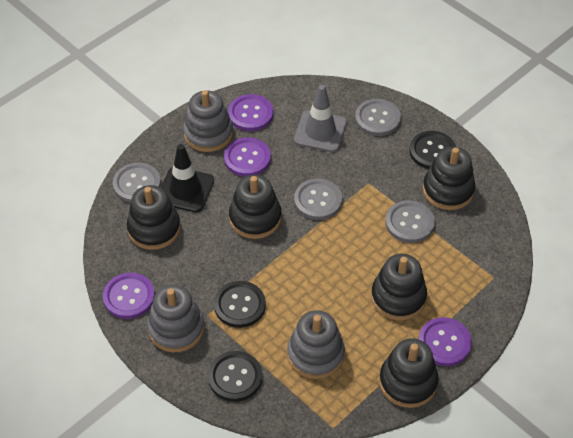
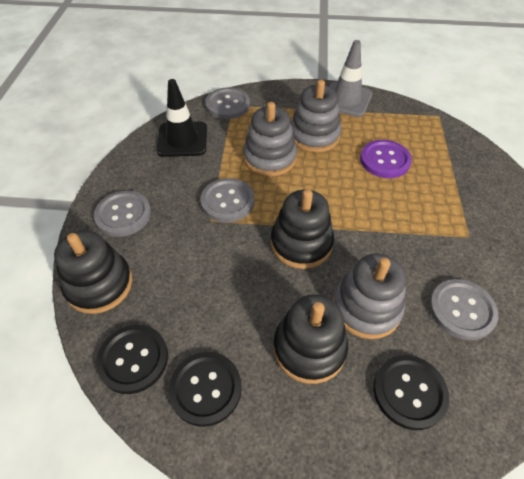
black stacking toy: [127,185,180,250] [229,175,282,239] [371,254,427,320] [379,338,439,408] [423,147,475,210] = 5 -> [54,230,132,314] [271,189,334,269] [274,294,348,384] = 3
purple button: [103,273,155,319] [224,137,271,177] [228,94,273,131] [418,317,472,366] = 4 -> [360,140,412,178] = 1

